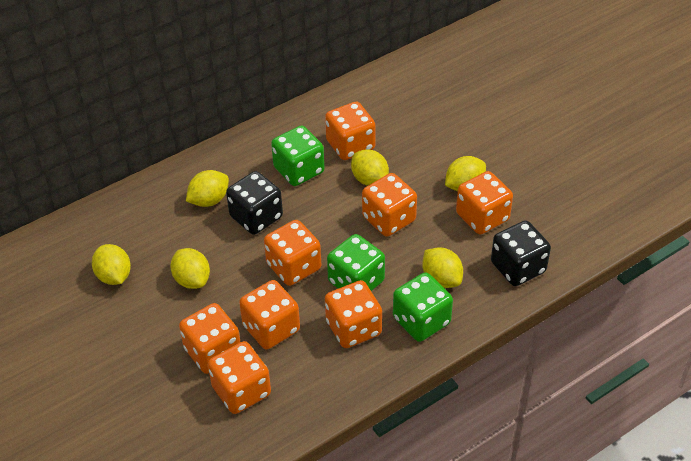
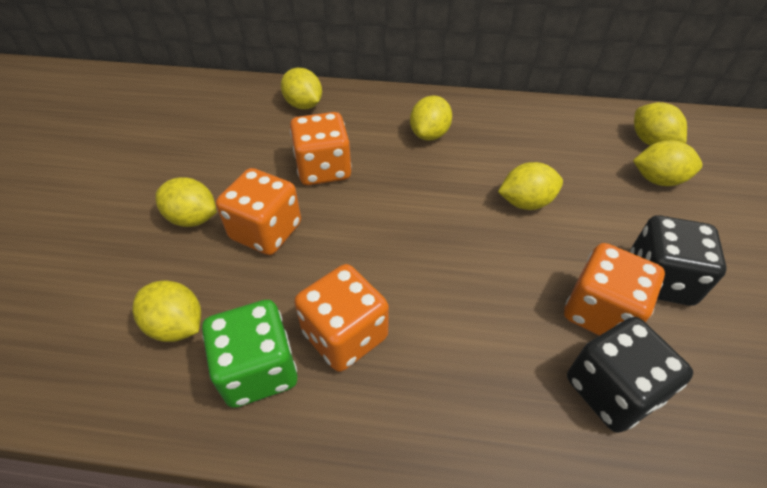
green dice: [271,125,325,186] [327,234,385,291] [393,272,453,342] = 3 -> [202,300,297,408] = 1
orange dice: [179,303,240,374] [208,341,271,414] [239,280,300,349] [264,220,321,286] [325,102,376,160] [325,280,382,348] [362,173,417,237] [456,171,513,235] = 8 -> [216,168,301,255] [290,112,352,185] [294,264,389,372] [564,243,665,336] = 4
yellow lemon: [92,244,131,285] [170,248,210,289] [186,170,229,207] [351,149,389,186] [422,247,463,288] [445,156,486,191] = 6 -> [132,280,201,342] [155,177,217,227] [281,68,322,109] [410,95,452,141] [498,162,563,210] [633,140,702,186] [634,102,687,146] = 7

